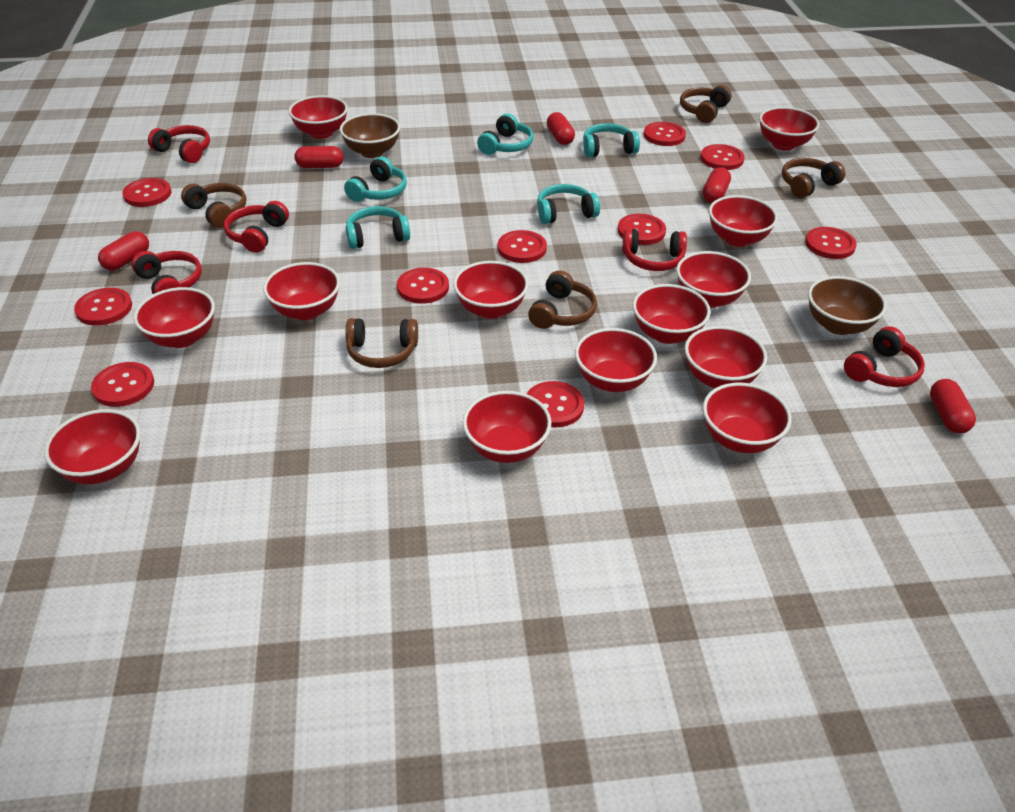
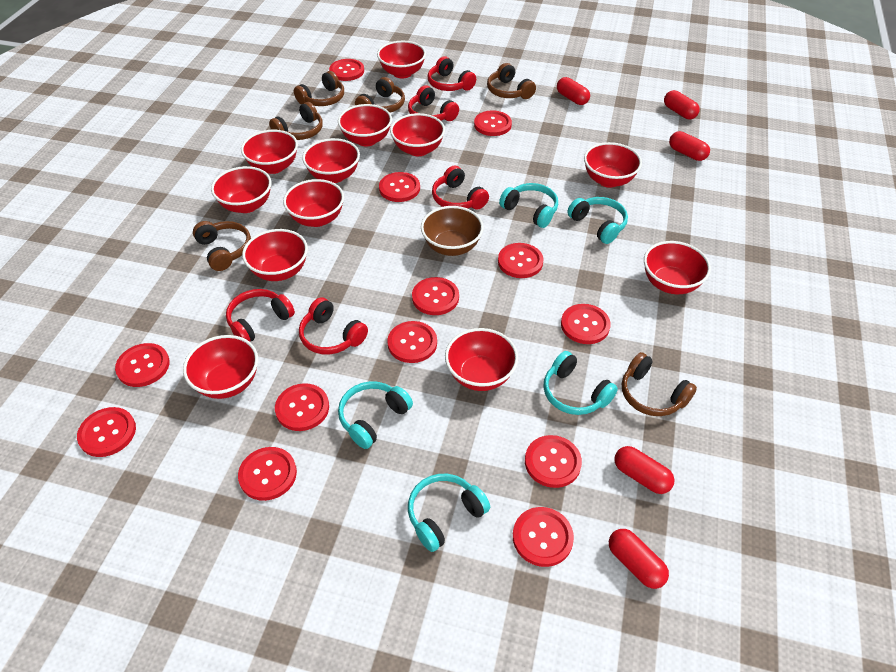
brown bowl: [340,113,400,158] [808,276,887,335] = 2 -> [421,206,484,256] = 1
brown headphones: [181,183,246,228] [345,318,418,368] [528,270,597,329] [680,85,732,123] [782,158,845,198] = 5 -> [193,221,251,271] [269,102,323,140] [294,71,344,106] [355,77,405,113] [487,63,536,99] [622,352,697,416] = 6
red bowl: [44,409,141,484] [133,287,215,348] [263,262,340,320] [289,95,348,139] [453,261,529,319] [463,391,552,463] [575,328,657,392] [633,284,711,344] [676,251,751,308] [685,326,767,388] [703,383,792,453] [709,195,778,247] [759,107,819,151] = 13 -> [183,335,258,399] [211,166,271,213] [241,130,298,174] [242,229,308,281] [283,179,344,227] [302,138,360,183] [338,104,392,146] [377,41,426,79] [390,113,445,156] [445,328,518,391] [584,142,642,188] [644,241,711,294] = 12
red button: [74,288,132,326] [91,362,154,407] [122,178,171,207] [397,268,449,304] [498,230,547,263] [527,381,584,427] [618,214,666,245] [644,122,686,146] [700,144,745,170] [805,227,857,259] = 10 -> [77,407,136,457] [115,343,170,387] [238,447,297,501] [275,383,329,431] [329,59,364,81] [379,172,420,202] [387,321,437,363] [412,277,459,315] [474,110,512,136] [498,243,543,278] [513,507,574,567] [525,435,582,488] [561,304,611,344] = 13

